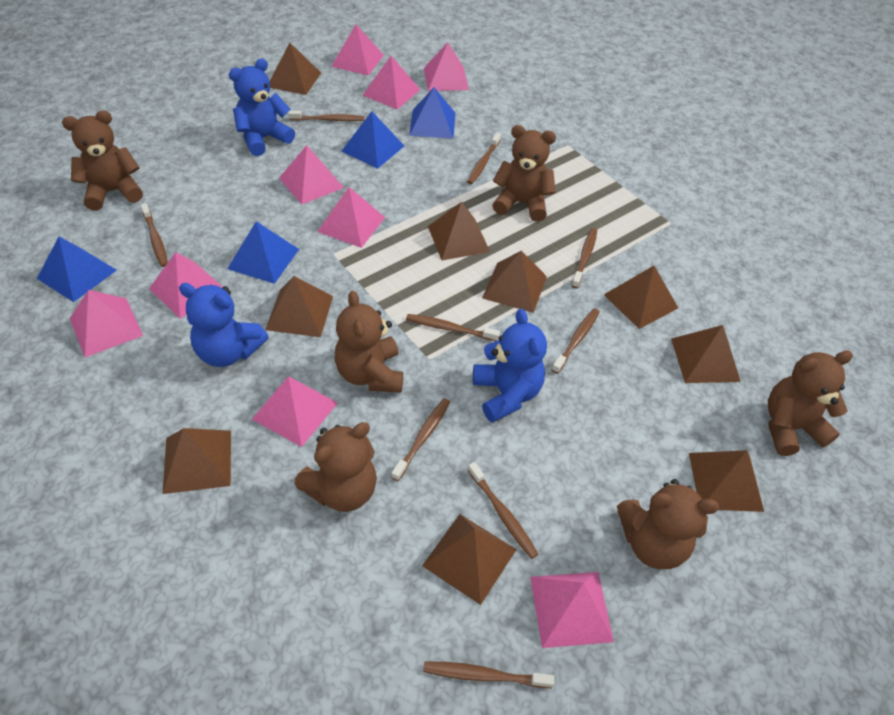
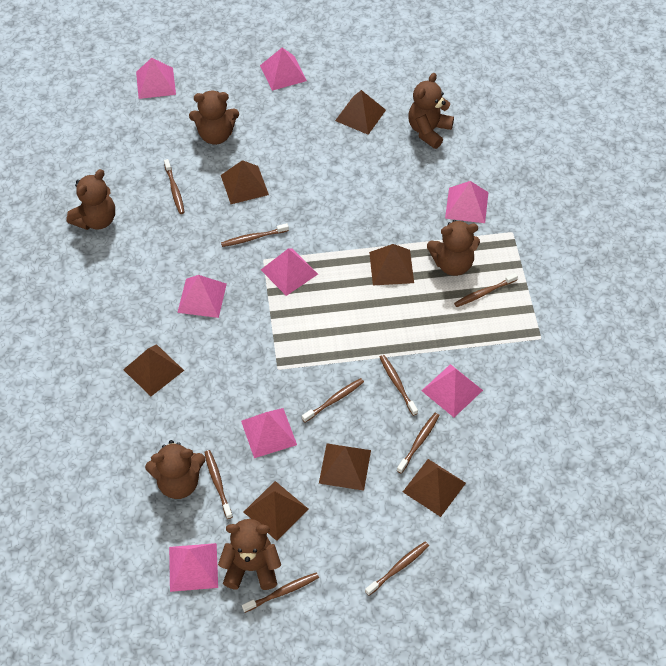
blue pyramid: [37,236,117,302] [227,221,299,284] [342,111,404,169] [409,87,455,139] = 4 -> none = 0
blue teddy bear: [179,283,269,367] [229,58,295,156] [473,309,547,422] = 3 -> none = 0
brown pyramid: [162,428,231,494] [265,276,333,337] [270,43,321,95] [422,514,517,605] [428,202,490,260] [482,251,547,313] [604,266,678,329] [671,325,741,383] [689,450,764,512] = 9 -> [123,344,184,396] [221,160,269,204] [244,481,308,541] [319,444,371,491] [335,90,386,135] [369,244,414,285] [403,459,466,517] = 7
pink pyramid: [70,290,143,357] [149,252,223,318] [252,376,338,447] [279,145,344,204] [317,187,385,248] [331,25,384,76] [363,56,420,110] [424,43,469,91] [530,572,614,648] = 9 -> [136,58,176,99] [169,543,218,592] [177,275,227,318] [241,408,297,458] [260,47,307,91] [261,248,318,296] [422,364,483,417] [445,181,488,223] = 8

